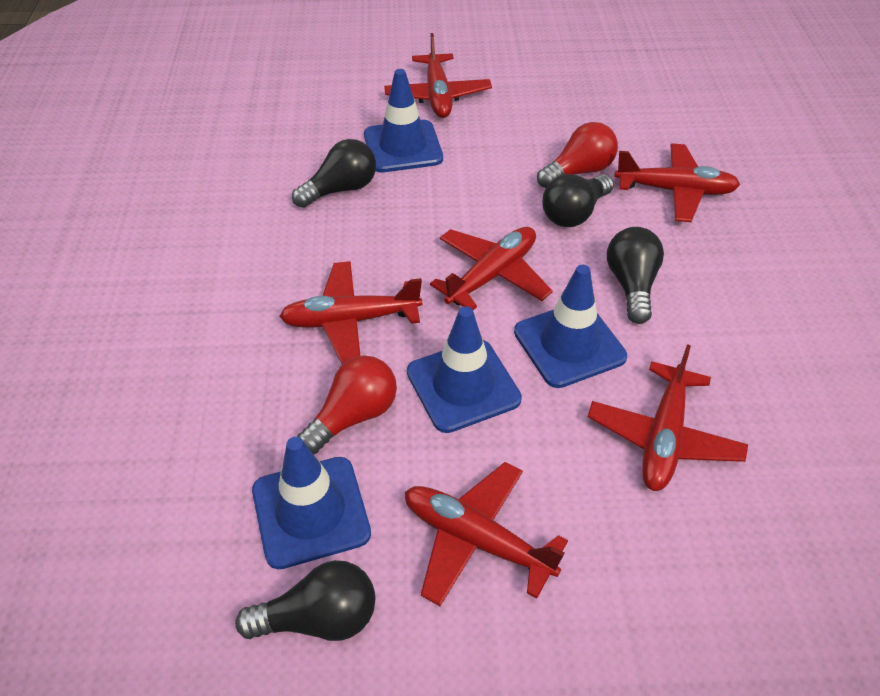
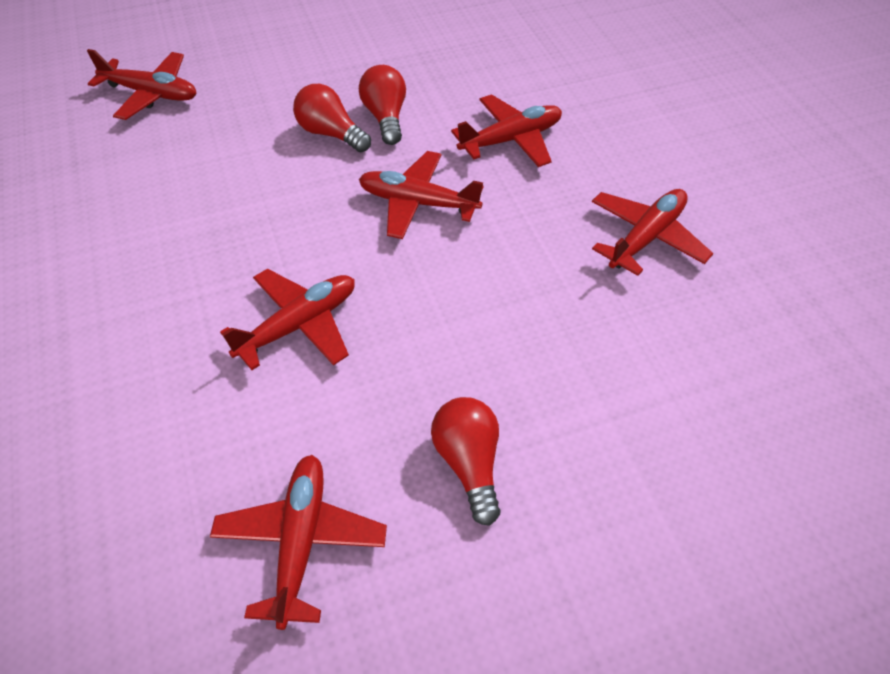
black light bulb: [235,560,375,641] [292,139,376,208] [542,174,614,227] [607,227,664,324] = 4 -> none = 0
blue traffic cone: [252,437,371,569] [364,69,443,172] [407,306,522,433] [514,265,627,388] = 4 -> none = 0
red light bulb: [297,356,397,455] [537,122,618,188] = 2 -> [293,84,371,152] [359,65,406,145] [431,397,501,526] = 3

